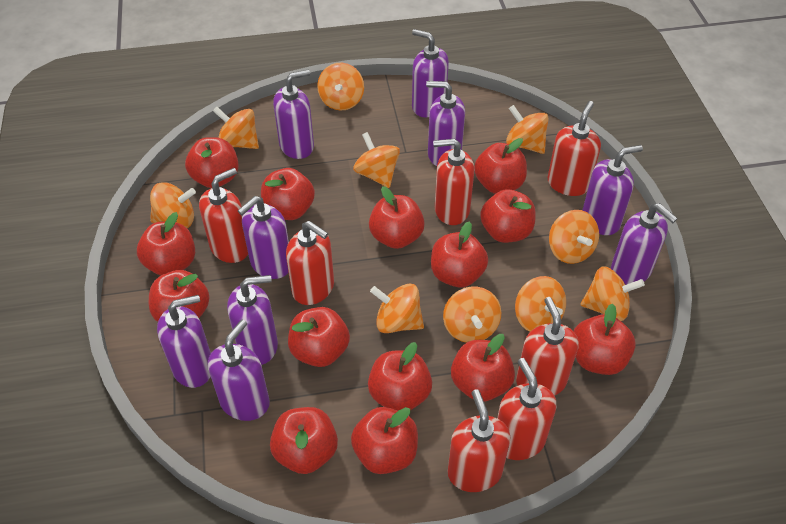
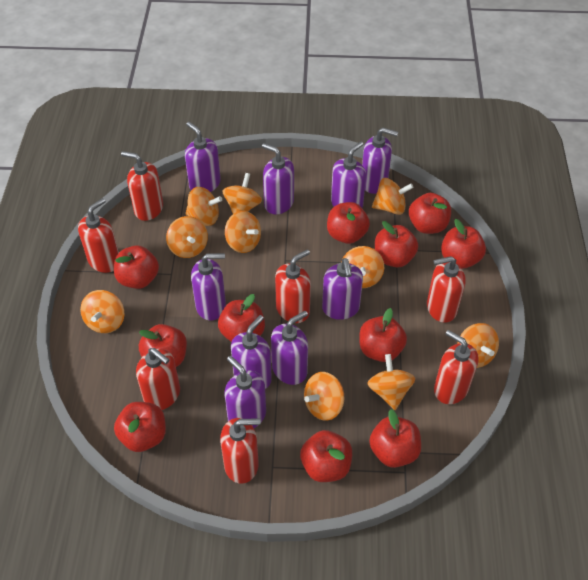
red apple: [137,212,195,275] [149,270,210,322] [185,137,239,188] [261,168,315,220] [270,407,338,474] [288,307,350,367] [351,407,418,474] [368,342,432,411] [369,186,425,249] [431,221,488,288] [451,334,515,402] [474,138,527,194] [480,189,536,243] [573,304,636,375] = 14 -> [114,246,159,289] [114,402,166,452] [139,324,187,367] [218,294,265,342] [300,430,352,482] [327,202,370,244] [360,308,407,362] [369,409,421,468] [375,221,418,267] [409,193,451,234] [441,219,486,269] = 11

